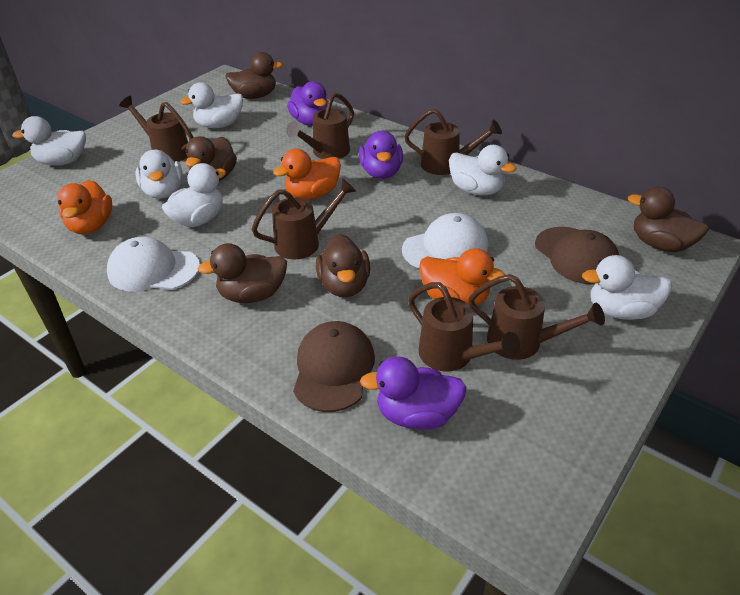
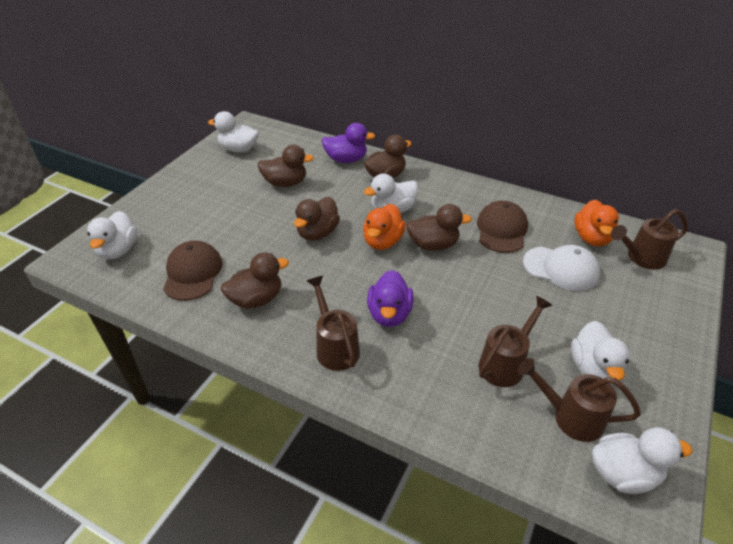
brown watering can: [119,96,193,162] [251,179,356,259] [286,92,354,159] [404,108,502,175] [408,282,520,371] [468,274,605,360] = 6 -> [307,276,360,371] [478,296,553,387] [518,358,641,442] [611,209,688,269] = 4
orange duck: [57,180,113,234] [273,149,341,199] [419,248,505,305] = 3 -> [363,204,406,250] [574,200,619,246] = 2
purple duck: [287,81,328,126] [359,131,403,179] [360,356,467,430] = 3 -> [322,123,375,163] [367,270,414,327] = 2
white cap: [107,237,200,292] [402,213,488,268] = 2 -> [523,245,600,291] = 1
white duck: [12,116,86,166] [135,149,183,199] [162,163,226,227] [180,82,243,128] [449,145,516,195] [582,255,672,320] = 6 -> [87,211,138,260] [208,111,259,153] [364,174,419,213] [571,321,630,385] [592,427,692,494] = 5

